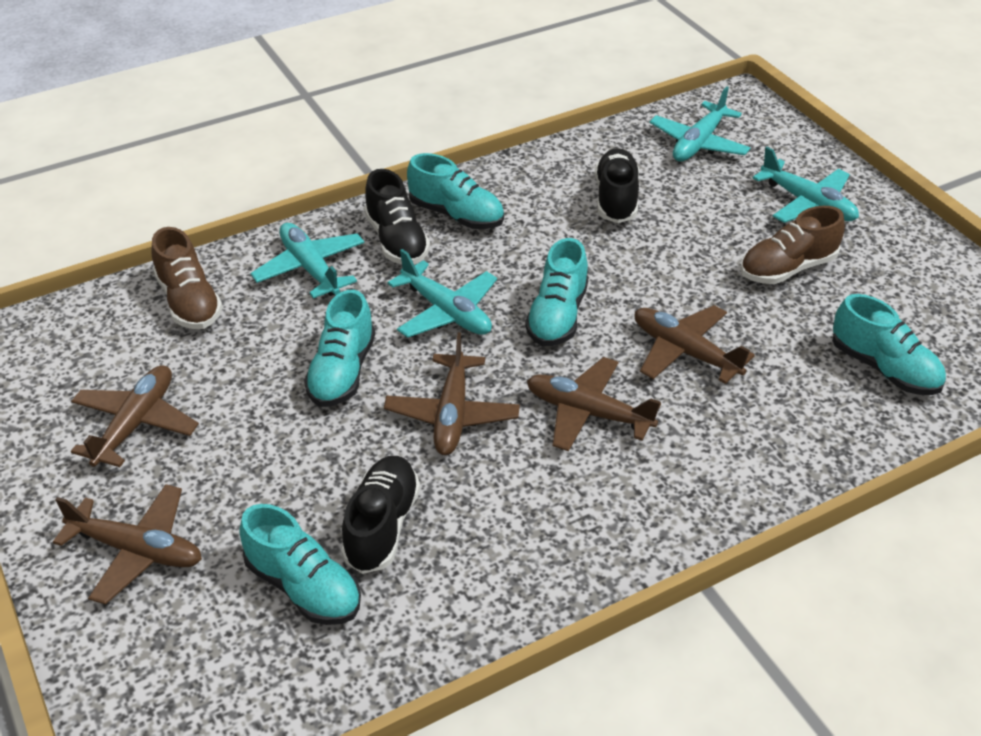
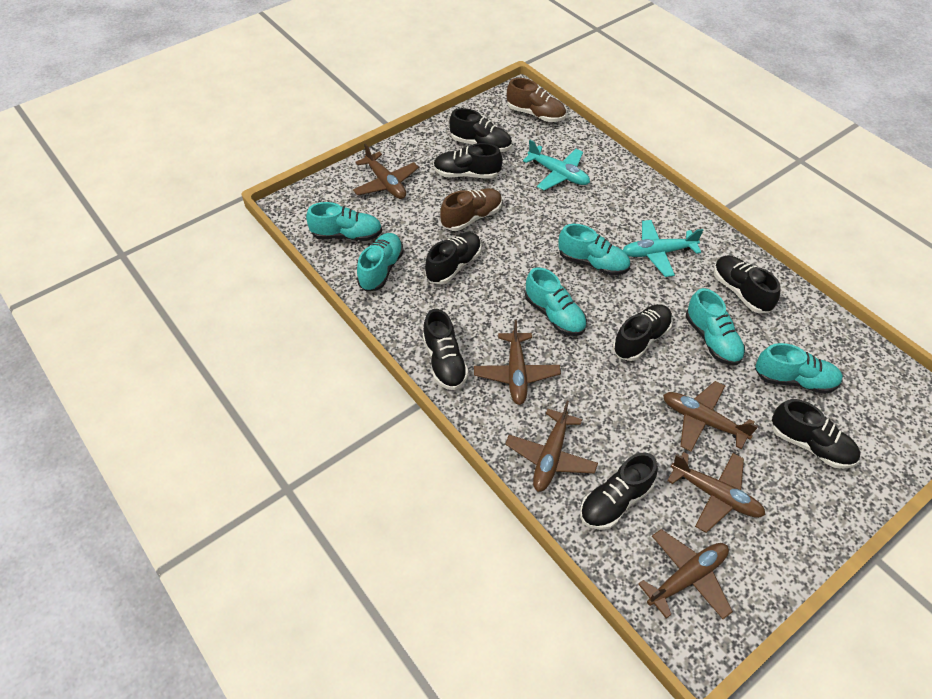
black shoe: [341,456,420,574] [364,169,430,265] [595,148,639,223] = 3 -> [423,309,469,390] [425,232,482,285] [433,143,503,179] [449,108,512,152] [580,452,658,530] [613,304,673,361] [714,256,781,313] [772,399,860,469] = 8
brown plane: [53,484,202,605] [71,365,199,467] [384,332,520,455] [527,357,661,451] [635,305,755,384] = 5 -> [353,143,419,199] [474,320,561,405] [505,401,598,492] [638,529,733,619] [663,381,758,452] [667,452,766,533] = 6
turquoise plane: [250,223,365,298] [388,249,497,338] [649,86,751,162] [753,147,859,223] = 4 -> [523,140,590,191] [623,220,703,277] = 2
turquoise shoe: [239,504,361,625] [304,290,375,407] [407,153,504,229] [525,238,588,346] [832,294,946,395] = 5 -> [306,202,382,241] [357,233,404,292] [525,267,587,336] [558,224,630,275] [686,288,745,365] [755,343,843,394] = 6

